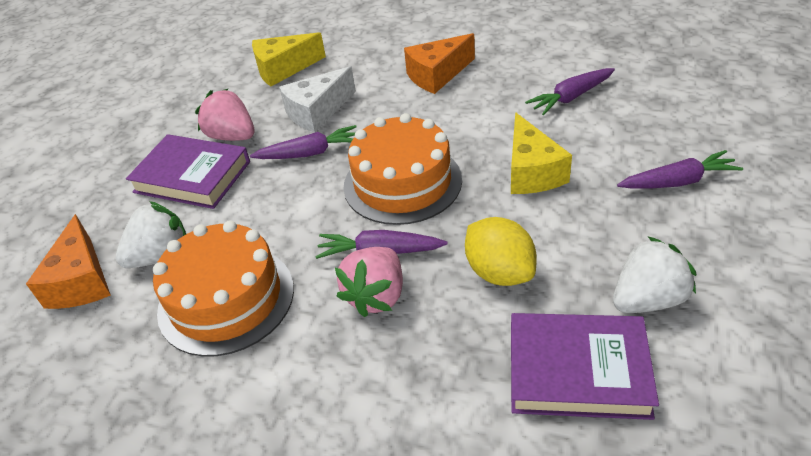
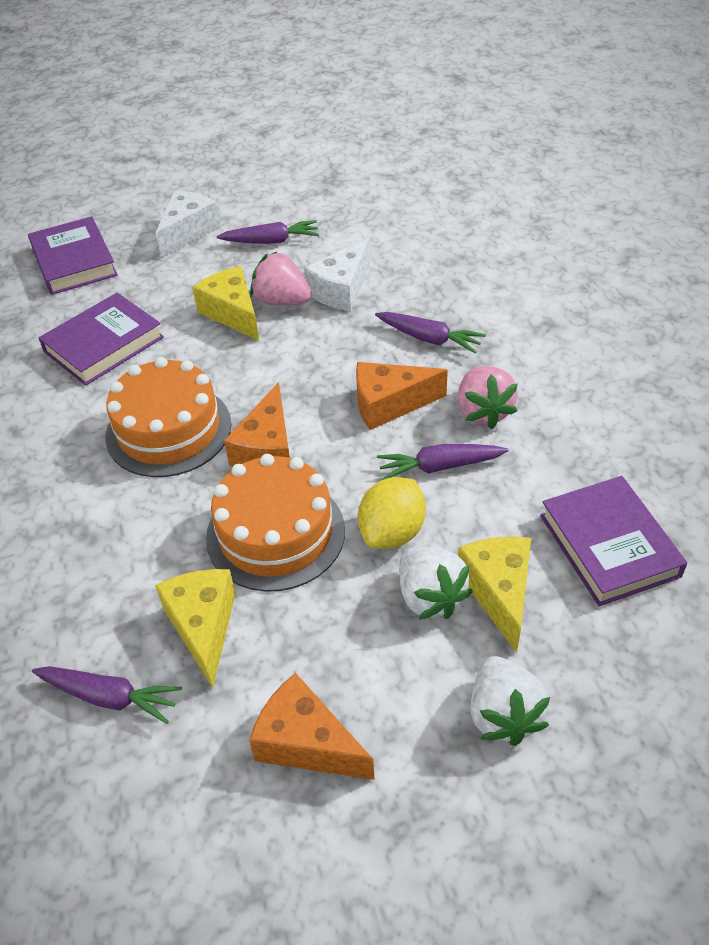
orange cheese: [26,214,111,309] [404,33,475,94] = 2 -> [224,382,290,467] [249,673,375,780] [356,362,448,430] = 3
purple book: [126,134,250,209] [511,313,659,420] = 2 -> [28,216,118,295] [39,293,164,386] [540,476,687,606] = 3
white cheese: [279,66,356,133] = 1 -> [156,190,220,258] [304,238,370,311] = 2
yellow cheese: [252,32,326,86] [511,112,572,194] = 2 -> [155,569,236,688] [192,266,259,341] [458,536,531,653] = 3

